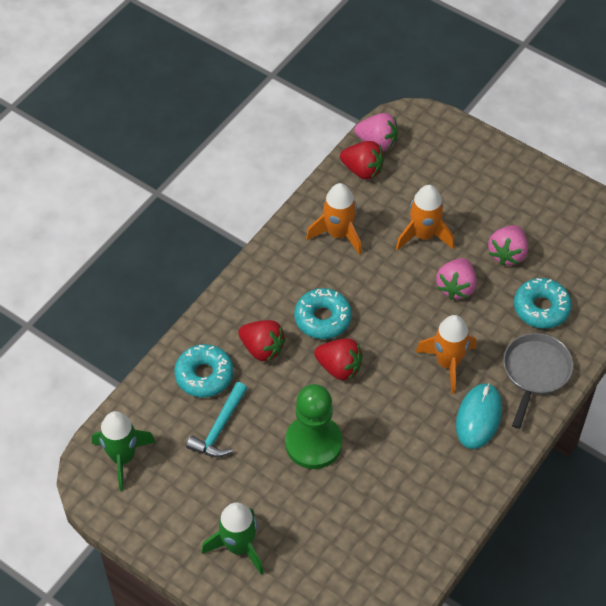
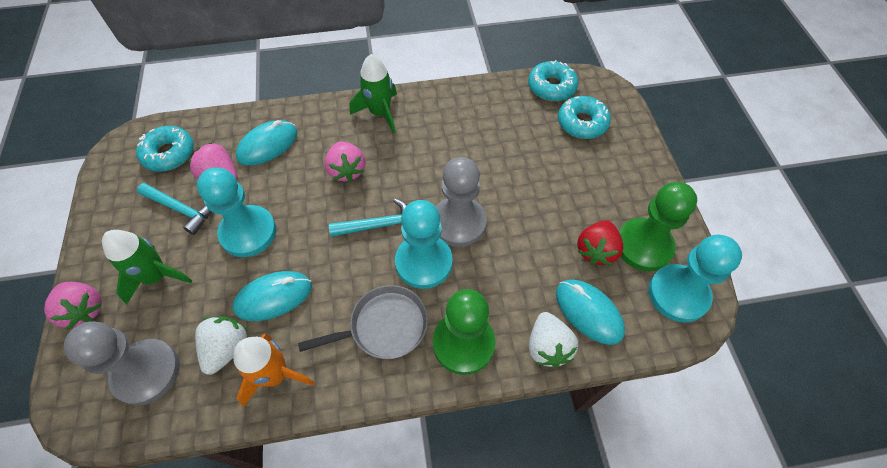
green pawn: [285,384,342,469] = 1 -> [433,289,495,375] [619,182,697,271] = 2
grey pawn: none = 0 -> [63,321,180,405] [436,157,487,247] = 2
orange rocket: [306,183,362,255] [396,185,454,250] [416,315,476,394] = 3 -> [233,334,314,407] = 1
red strawberry: [238,320,286,361] [314,338,363,380] [340,141,384,180] = 3 -> [577,220,623,265] = 1
turquoise hammer: [186,382,248,457] = 1 -> [137,183,211,235] [329,199,407,237] = 2
turquoise mouse: [456,383,502,449] = 1 -> [233,271,312,321] [236,120,297,166] [556,279,625,345] = 3
turquoise pawn: none = 0 -> [197,168,276,257] [395,200,453,289] [648,235,742,322] = 3
white strawberry: none = 0 -> [195,316,248,375] [529,312,578,368] = 2

